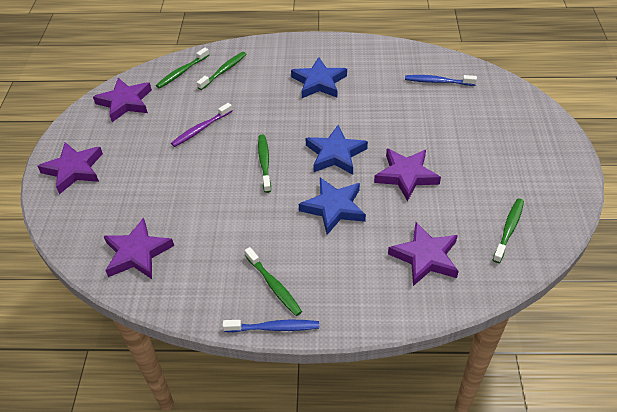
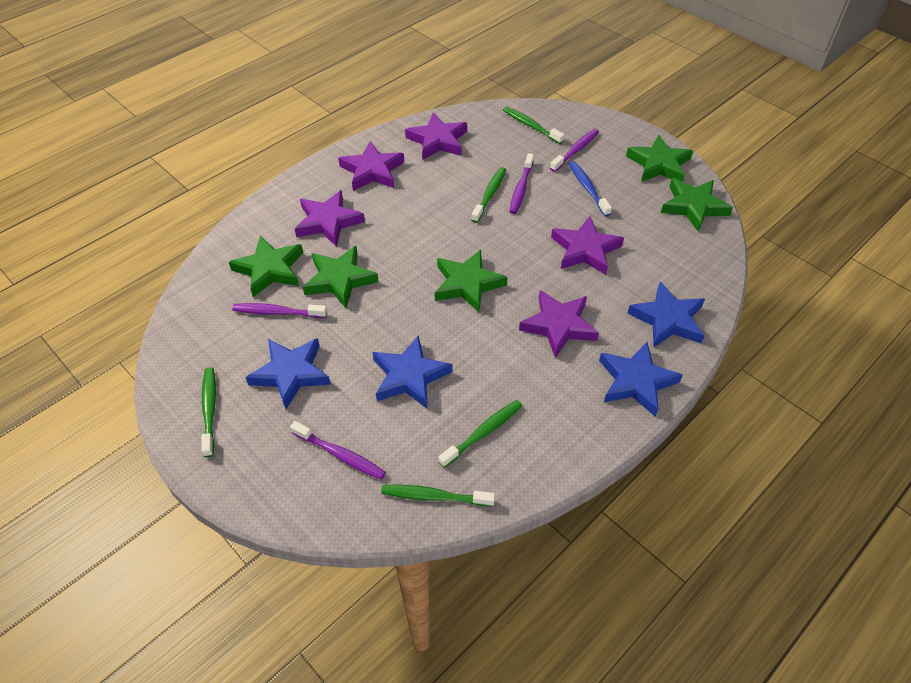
blue star: [291,57,347,98] [299,178,366,235] [305,125,368,174] = 3 -> [245,338,331,409] [372,335,453,409] [599,342,683,417] [627,282,705,347] = 4
blue toothbrush: [223,320,319,332] [405,75,477,86] = 2 -> [569,161,612,216] = 1
green star: none = 0 -> [229,236,303,297] [303,246,379,308] [435,250,508,313] [626,135,693,182] [661,178,733,232] = 5
purple toothbrush: [171,103,232,147] = 1 -> [232,303,327,318] [290,421,386,480] [510,153,534,214] [550,129,599,172] = 4

